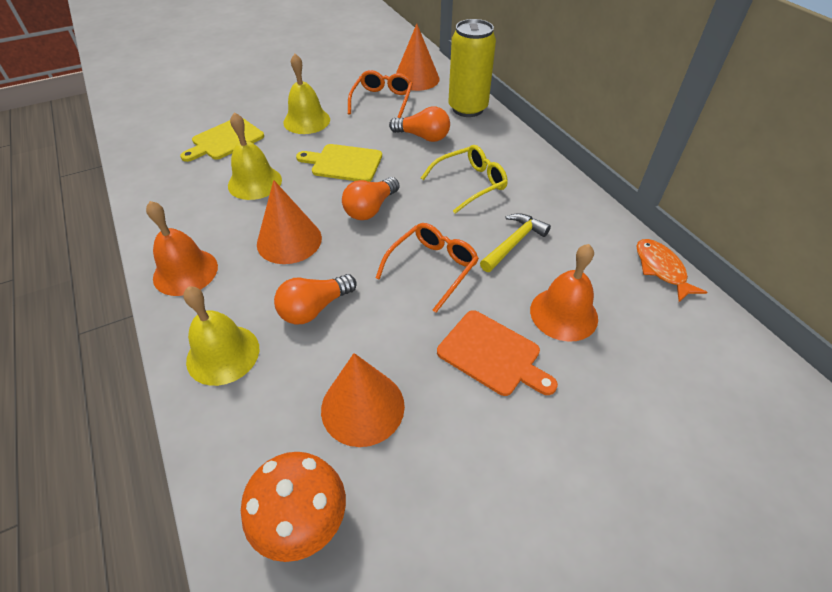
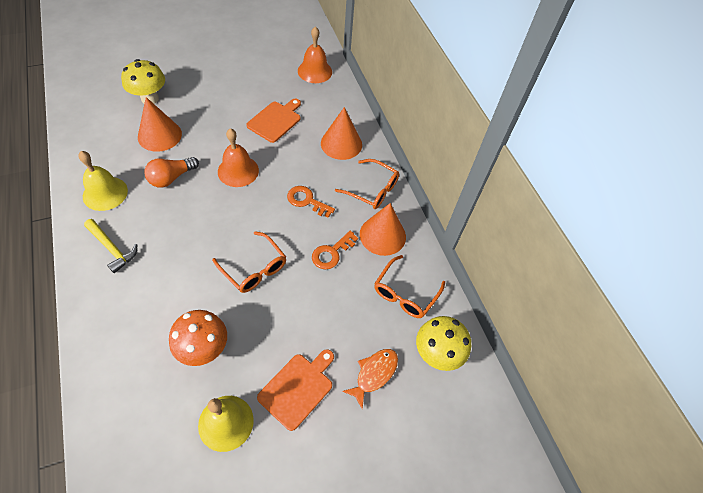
orange cutting board: [437,310,558,396] = 1 -> [246,99,301,143] [257,349,334,431] = 2
orange glasses: [348,70,413,118] [376,223,479,313] = 2 -> [212,231,286,293] [335,159,399,209] [374,255,445,318] = 3
orange key: none = 0 -> [287,186,335,218] [312,231,358,269] = 2
orange light bulb: [274,274,357,324] [342,177,399,220] [389,106,450,142] = 3 -> [144,157,199,188] = 1
yellow bell: [183,286,259,386] [228,112,282,200] [283,54,330,134] = 3 -> [78,151,128,211] [198,396,254,452] = 2
yellow can: [448,19,496,117] = 1 -> none = 0
yellow cutting board: [180,118,264,162] [296,144,382,182] = 2 -> none = 0
yellow glasses: [421,145,508,214] = 1 -> none = 0
yellow mushroom: none = 0 -> [121,59,165,104] [416,316,471,371] = 2

